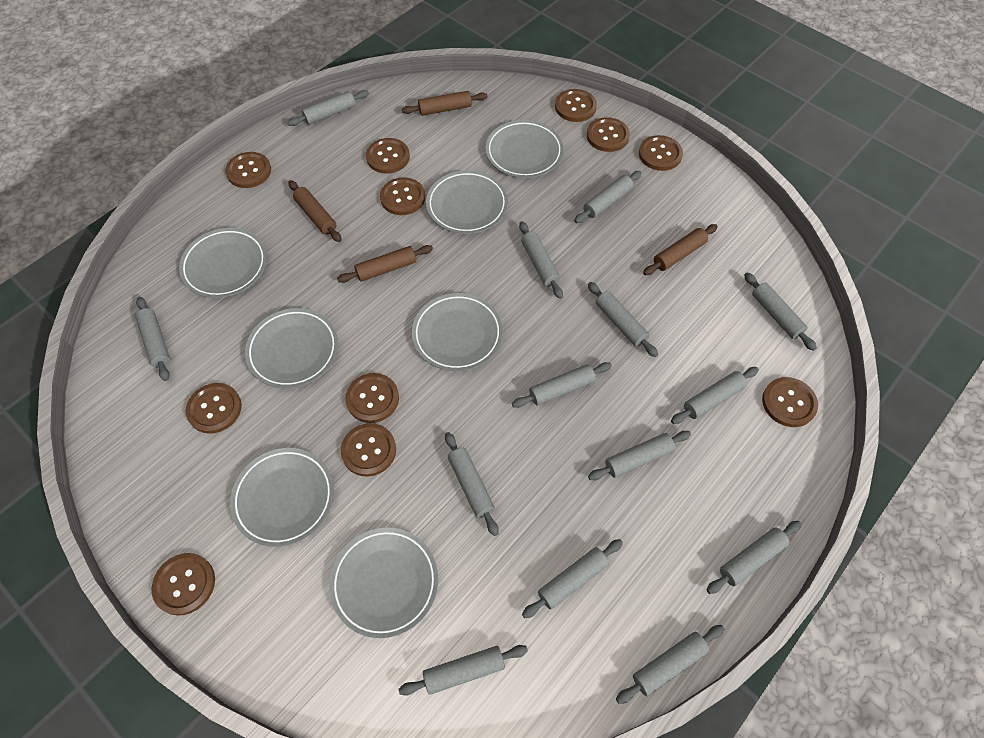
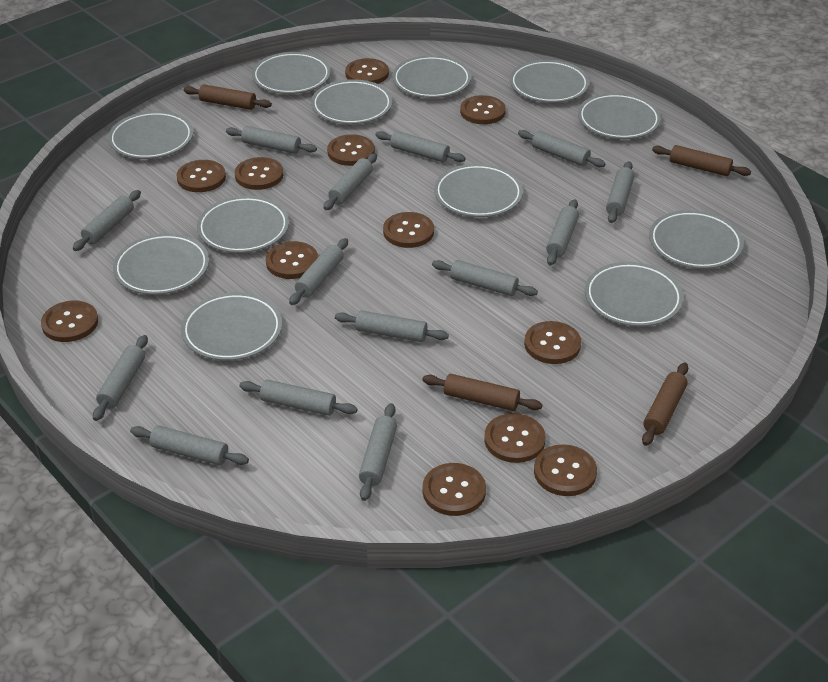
brown button: [151,553,215,616] [186,383,242,434] [225,152,271,188] [340,423,396,477] [345,373,399,423] [366,138,410,174] [380,177,425,215] [555,89,597,122] [587,117,630,152] [639,135,683,171] [762,377,818,427] = 11 -> [41,301,98,342] [176,160,226,192] [235,157,283,190] [266,241,318,279] [327,134,375,166] [345,58,389,84] [383,212,434,248] [422,463,486,516] [460,95,506,124] [484,413,546,463] [524,321,581,364] [534,444,597,496] = 12
grey plate: [179,228,267,298] [230,448,334,547] [245,308,338,388] [329,528,438,638] [412,293,503,371] [426,170,508,234] [485,120,564,178] = 7 -> [108,111,193,159] [113,233,209,295] [181,292,282,361] [197,196,289,253] [252,52,331,94] [311,79,393,124] [392,55,471,98] [434,164,523,217] [510,60,589,103] [578,93,661,139] [585,262,684,327] [649,210,744,269] = 12

